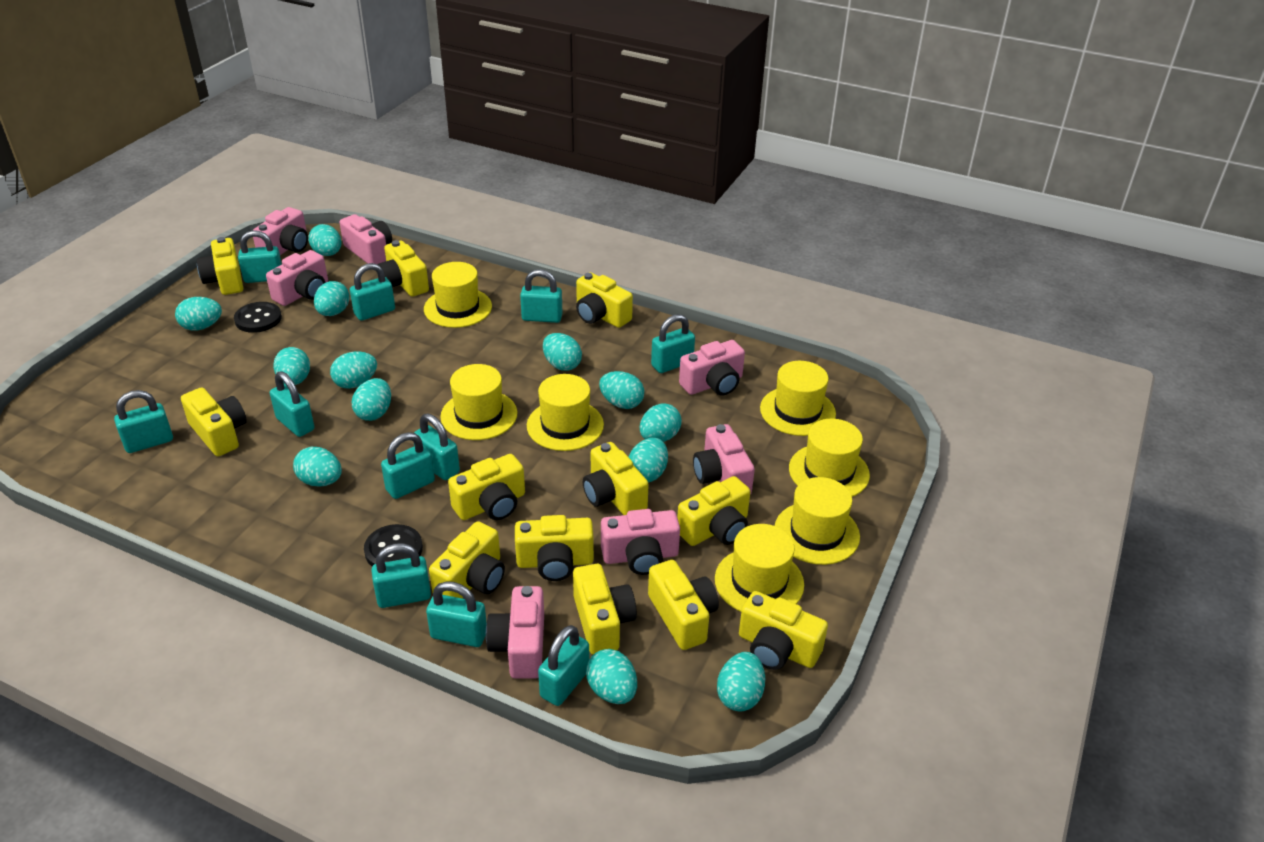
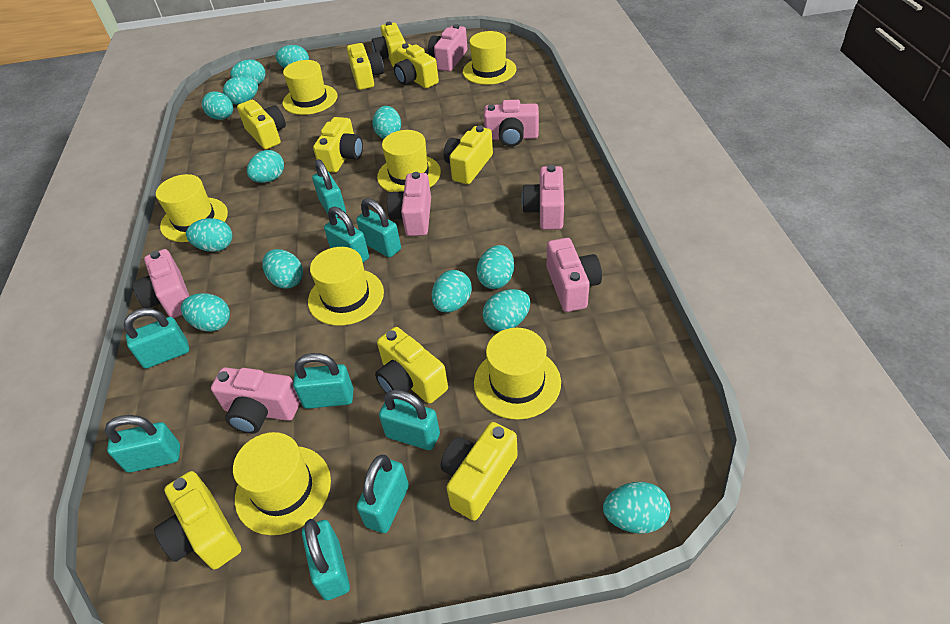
black button: [234,302,282,333] [364,524,423,566] = 2 -> none = 0
turquoise padlock: [114,390,173,453] [238,230,282,283] [270,371,315,437] [350,263,395,321] [371,543,431,608] [381,432,435,499] [414,414,460,480] [426,581,487,647] [520,269,562,323] [538,625,589,706] [651,314,695,373] = 11 -> [105,415,180,473] [124,308,189,369] [293,353,353,409] [302,519,350,600] [312,159,346,218] [324,207,369,262] [356,198,401,257] [357,454,409,533] [379,389,440,450] = 9
yellow camera: [181,387,247,456] [197,237,243,295] [378,240,429,297] [429,521,505,598] [448,454,525,520] [515,515,594,581] [573,564,637,655] [576,272,633,328] [583,442,649,515] [648,560,719,650] [677,476,750,546] [739,591,828,670] = 12 -> [154,471,241,570] [237,100,286,149] [313,117,363,173] [347,43,384,90] [372,22,405,67] [375,327,448,404] [394,43,439,88] [441,422,518,521] [444,126,493,184] = 9

